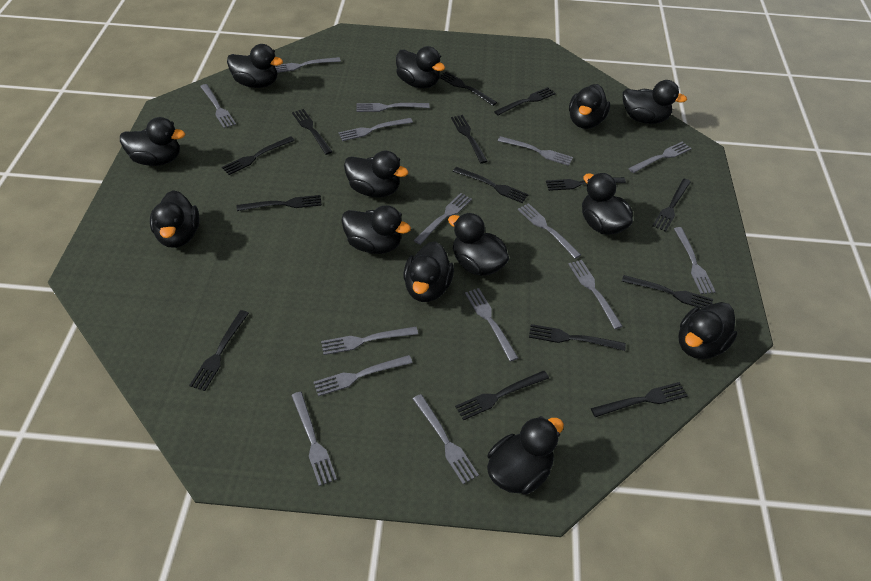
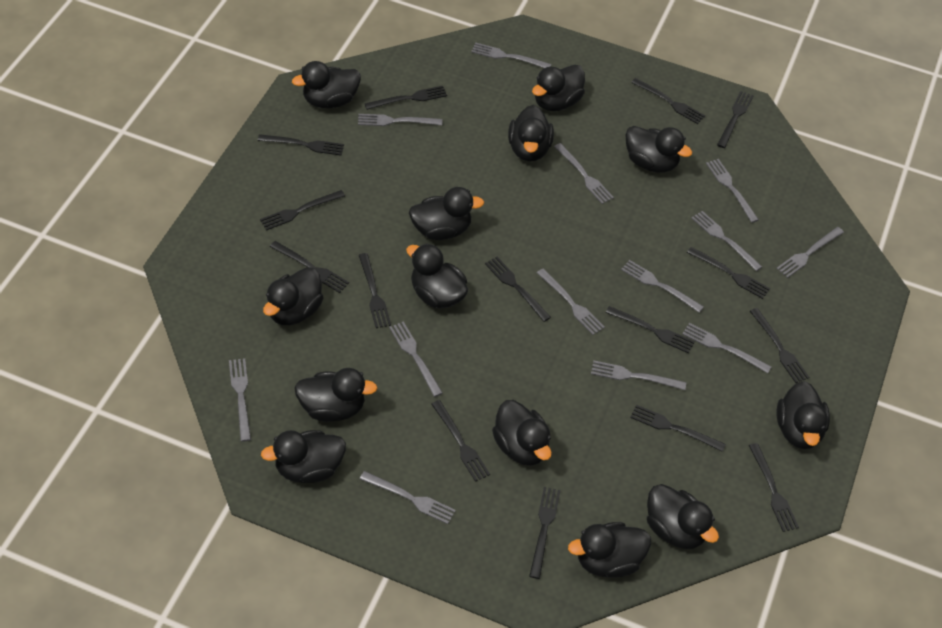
black fork: [189,310,249,391] [222,136,295,175] [237,195,322,211] [292,109,332,155] [439,71,497,106] [451,115,488,163] [453,167,529,203] [455,370,549,420] [494,87,556,115] [529,324,626,351] [546,177,626,191] [591,382,688,417] [622,275,713,308] [653,179,691,232] = 14 -> [258,134,344,156] [260,190,345,231] [270,241,349,293] [359,253,391,328] [365,86,447,110] [431,400,490,482] [485,257,551,322] [529,487,561,579] [606,306,695,354] [630,405,726,452] [631,78,705,124] [687,247,770,299] [717,91,754,148] [749,443,799,532] [750,308,809,383] = 15
grey fork: [200,84,236,128] [275,57,341,73] [291,392,337,486] [314,355,412,396] [321,327,418,355] [338,118,413,141] [356,103,430,112] [413,394,479,484] [414,193,472,245] [465,288,518,362] [498,136,573,166] [518,203,581,259] [569,260,623,329] [628,142,692,173] [674,227,716,294] = 15 -> [229,358,251,442] [358,114,442,126] [360,471,456,524] [389,321,443,397] [471,42,551,68] [537,269,605,335] [554,143,614,204] [591,360,686,390] [621,260,704,313] [682,323,772,373] [692,211,762,271] [706,159,759,223] [776,227,844,278] = 13

